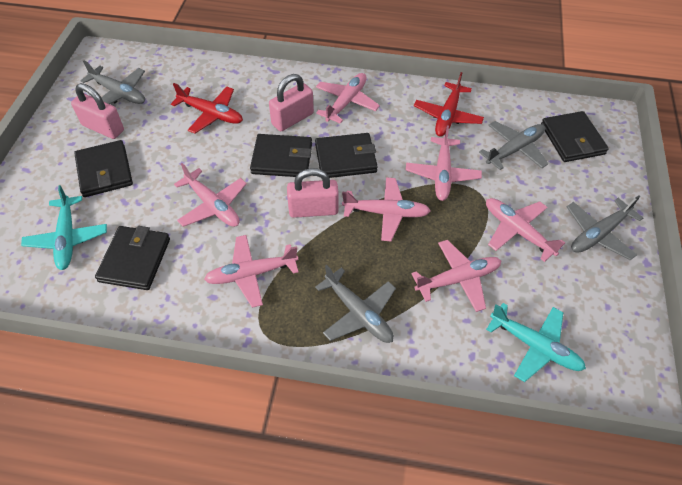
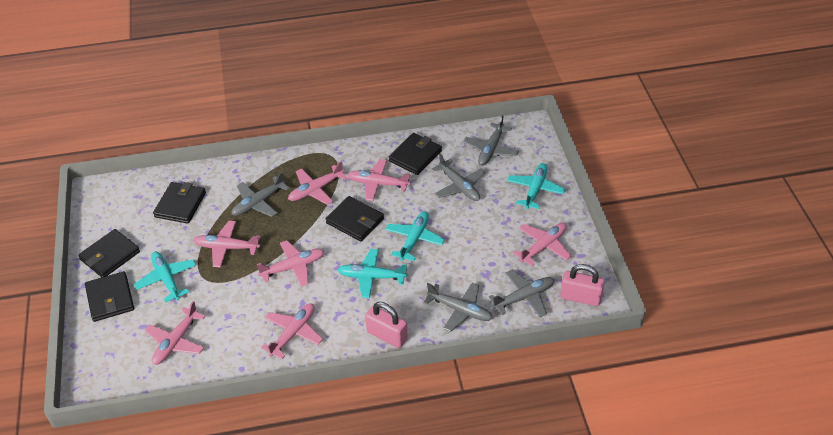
grey plane: [80,60,145,104] [315,265,396,343] [479,121,549,170] [567,195,643,260] = 4 -> [231,172,290,217] [424,283,493,332] [432,154,485,201] [463,115,519,165] [489,270,554,317] = 5
pink padlock: [71,83,124,139] [269,74,314,131] [287,168,339,218] = 3 -> [365,302,408,348] [560,264,605,306] = 2
red plane: [171,83,243,134] [414,72,484,137] = 2 -> none = 0
turquoise plane: [21,185,107,270] [486,303,586,382] = 2 -> [134,252,196,302] [338,249,407,298] [385,211,445,261] [507,163,566,209] = 4

